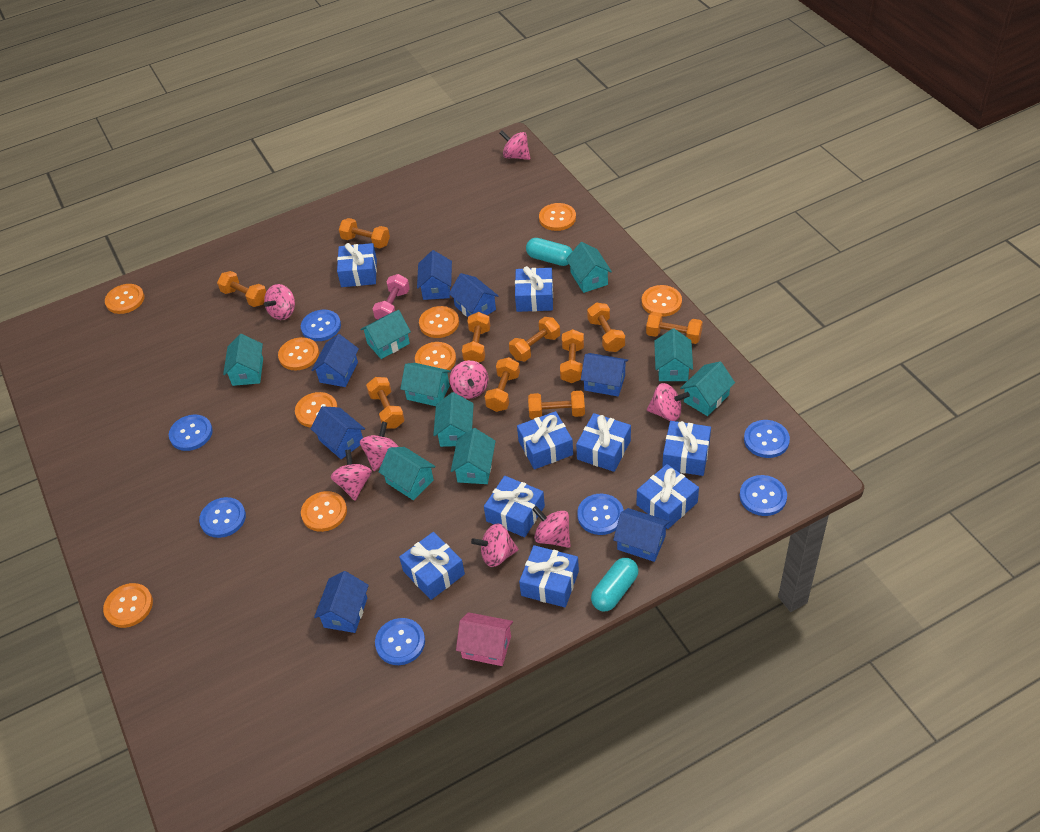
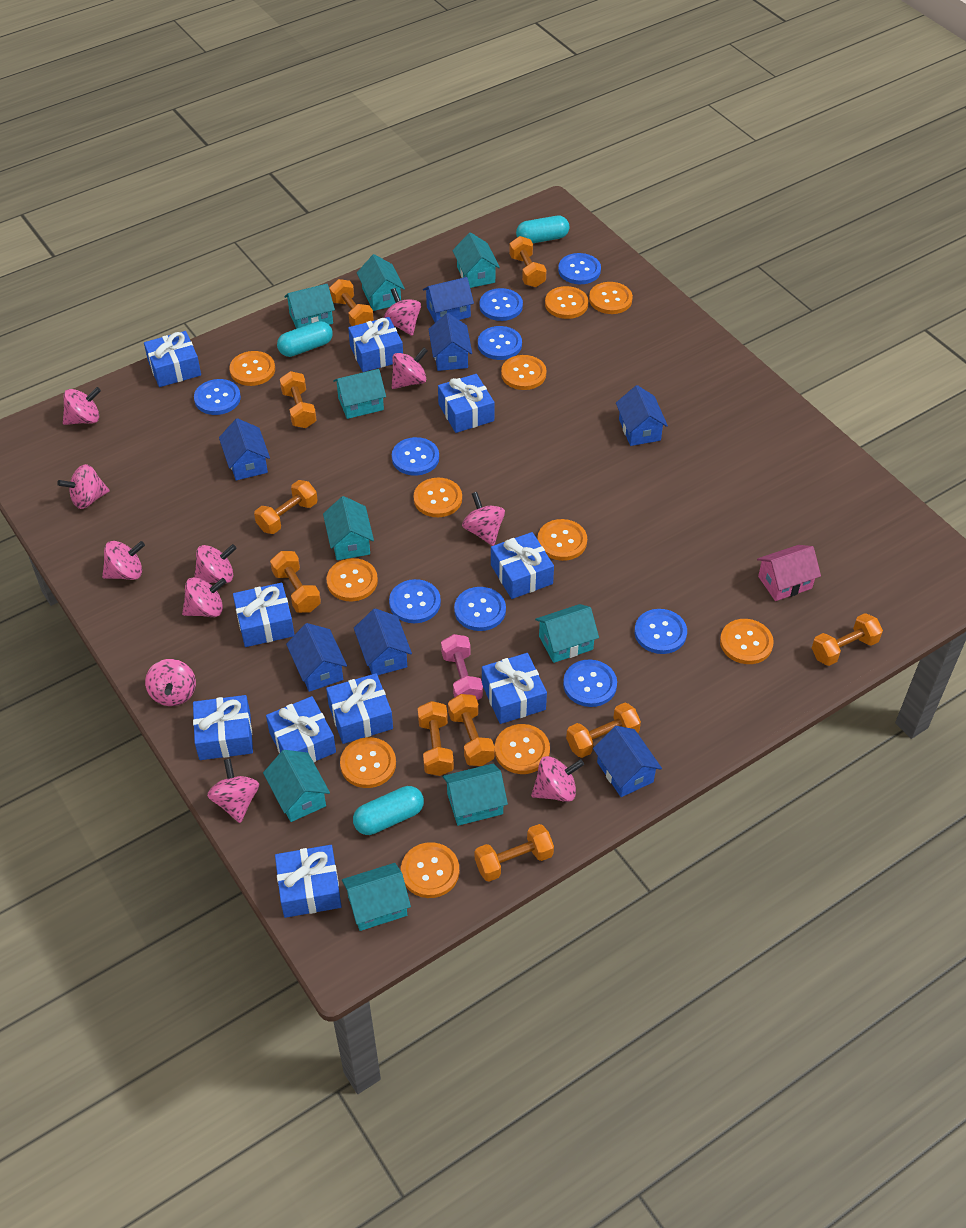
blue button: [169,414,213,451] [199,497,246,538] [301,310,341,341] [375,618,425,665] [577,494,624,535] [740,475,787,516] [744,420,790,458] = 7 -> [194,379,241,415] [389,579,441,623] [392,437,439,476] [454,587,506,631] [478,326,522,360] [479,288,523,321] [558,253,601,284] [563,659,617,707] [634,609,687,654] = 9
blue gift: [337,243,377,287] [399,532,465,600] [484,476,545,537] [515,266,553,312] [517,411,573,469] [519,545,579,607] [576,413,631,472] [637,464,699,529] [662,421,711,476] = 9 -> [144,331,201,387] [193,695,253,760] [233,583,295,647] [266,696,336,762] [275,845,342,918] [326,673,393,744] [348,317,403,372] [438,374,495,433] [482,653,547,724] [491,532,554,599] = 10
orange button: [103,583,153,628] [105,284,144,314] [278,337,319,370] [295,392,338,428] [301,491,347,532] [415,342,456,370] [419,306,459,338] [539,203,576,231] [642,285,682,317] = 9 -> [229,351,275,386] [326,558,378,602] [340,737,396,788] [401,842,459,898] [414,478,462,517] [495,724,550,774] [501,355,546,390] [537,519,587,561] [545,286,588,319] [589,282,633,314] [720,619,774,664] = 11
pink spinning top: [264,284,295,320] [331,449,372,501] [360,421,399,471] [450,360,489,399] [471,523,518,567] [499,131,530,160] [532,506,571,548] [647,383,690,421] = 8 -> [57,464,110,509] [63,387,101,425] [102,541,145,580] [145,659,196,706] [182,577,226,617] [194,544,237,584] [207,758,259,823] [384,288,421,336] [392,348,428,389] [462,492,505,546] [531,756,584,802] = 11
turquoise capsule: [526,238,572,266] [591,558,639,611] = 2 -> [277,321,333,357] [353,786,424,835] [516,216,569,243] = 3

